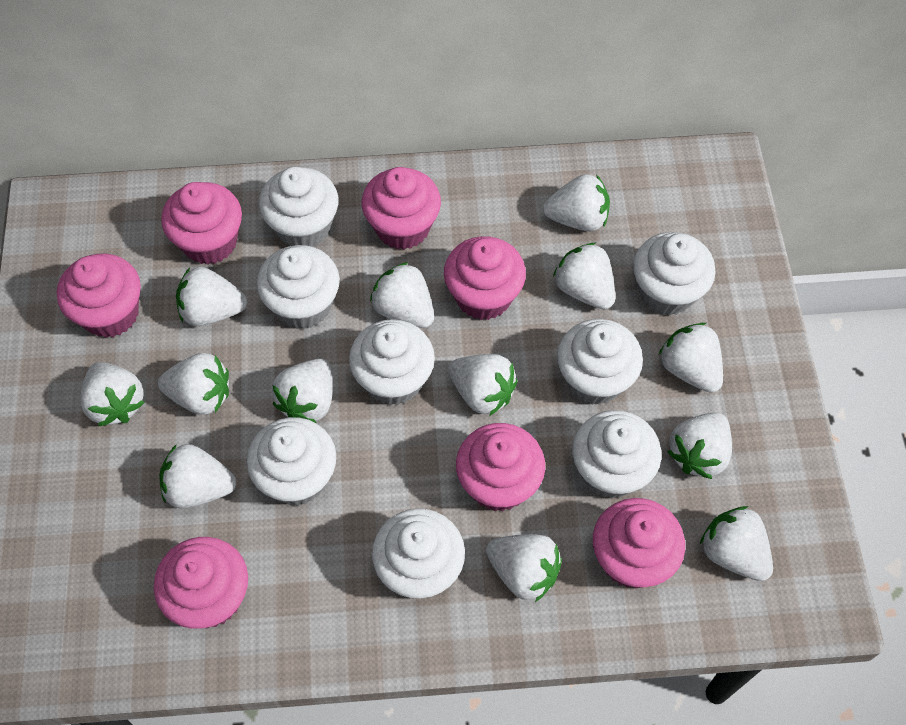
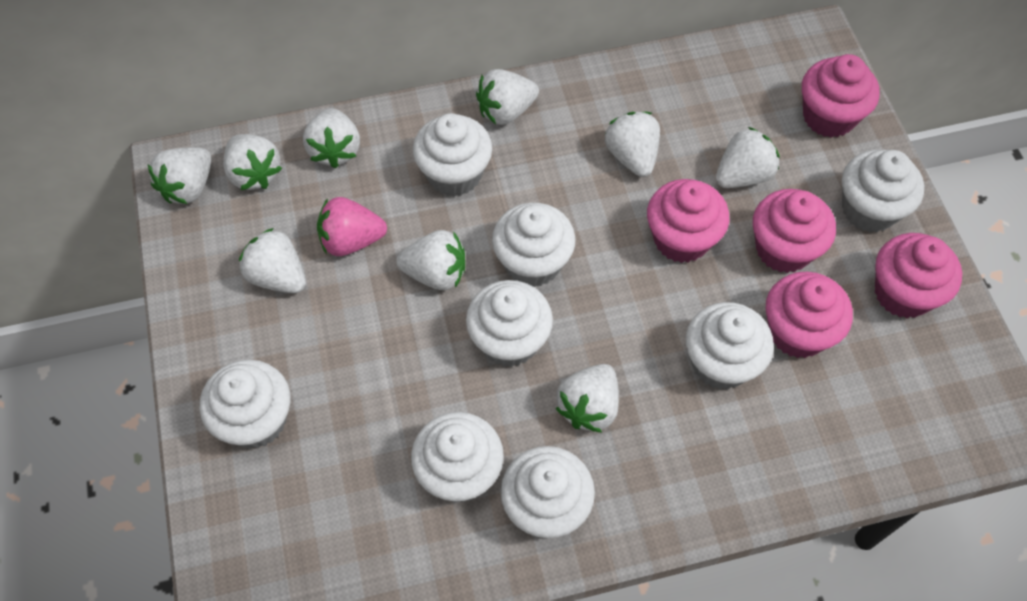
pink cupcake: [57,254,141,338] [154,537,248,629] [161,182,242,264] [361,167,441,250] [444,236,526,320] [456,423,545,511] [593,498,685,589] = 7 -> [647,179,729,263] [753,189,836,273] [766,272,853,358] [802,54,880,138] [875,233,962,318] = 5
pink strawberry: none = 0 -> [317,197,387,256] = 1
white strawberry: [80,362,145,427] [158,353,229,415] [159,444,237,509] [176,267,247,326] [272,359,333,423] [370,262,434,328] [448,354,518,416] [486,534,562,602] [543,174,610,232] [553,243,615,309] [659,323,723,393] [667,413,732,479] [700,506,773,581] = 13 -> [148,147,211,204] [223,134,282,190] [239,228,306,293] [303,108,360,168] [396,230,465,290] [476,69,539,125] [555,364,619,433] [605,112,660,177] [716,127,780,188] = 9

